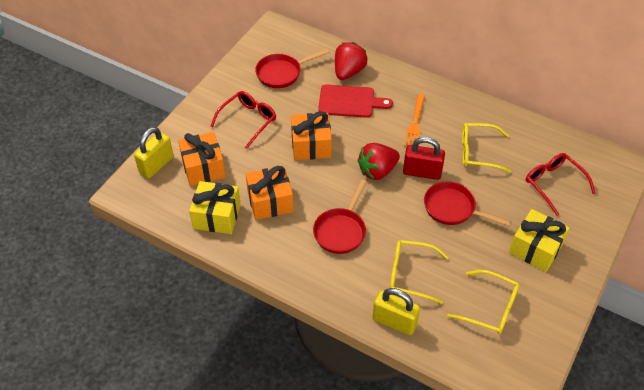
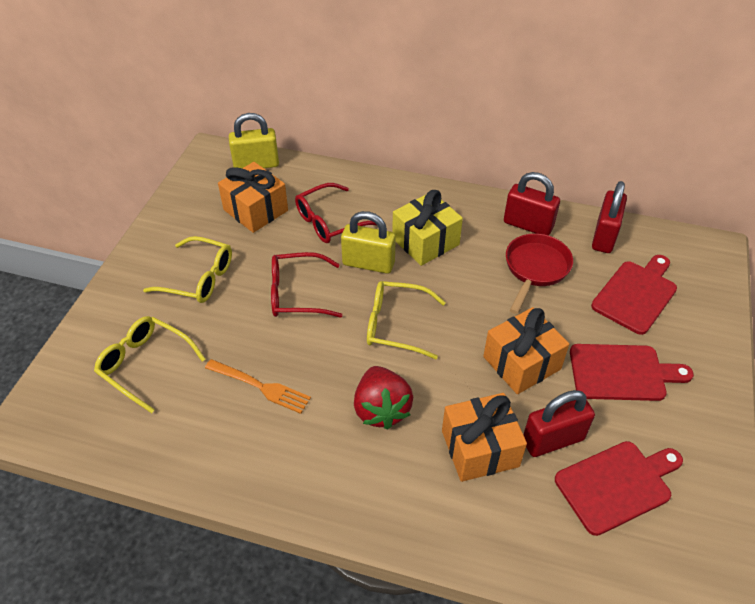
red cutting board: [318,84,393,118] = 1 -> [555,441,683,536] [570,344,694,401] [591,255,677,335] = 3
red padlock: [403,137,445,180] = 1 -> [504,172,560,235] [523,390,595,457] [592,181,627,253] = 3
red pan: [255,49,329,88] [313,180,367,254] [424,181,512,226] = 3 -> [506,234,573,314] = 1
red strawberry: [335,42,368,80] [357,143,400,180] = 2 -> [354,366,413,430] = 1
yellow gift: [189,181,241,234] [509,209,570,272] = 2 -> [392,190,463,266] = 1

